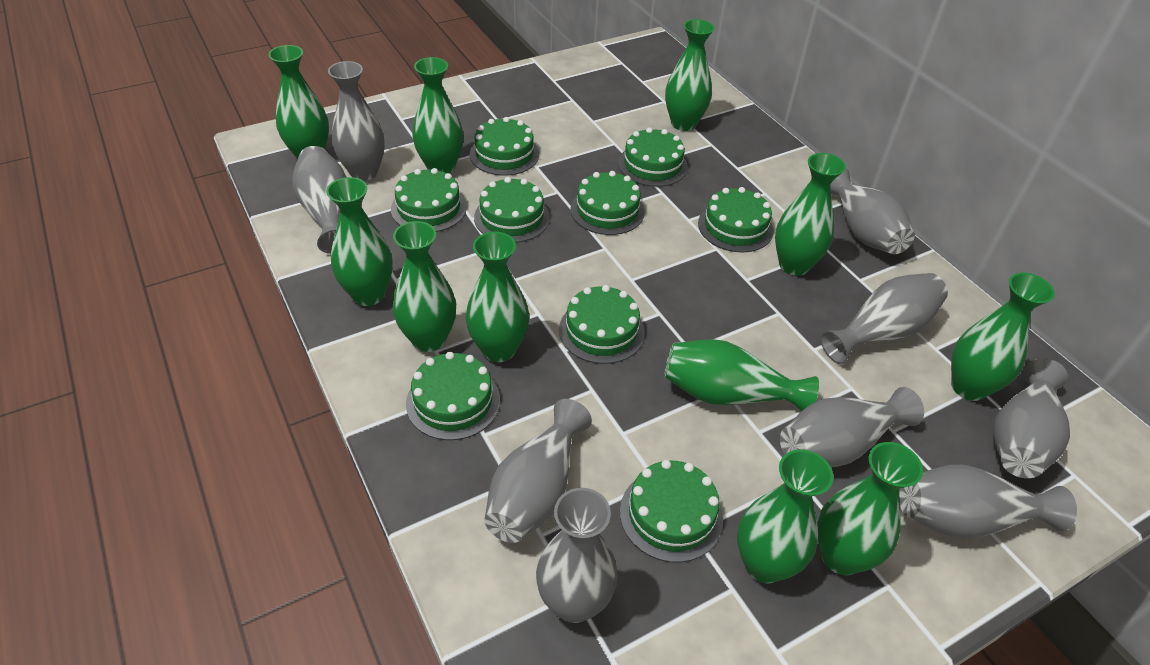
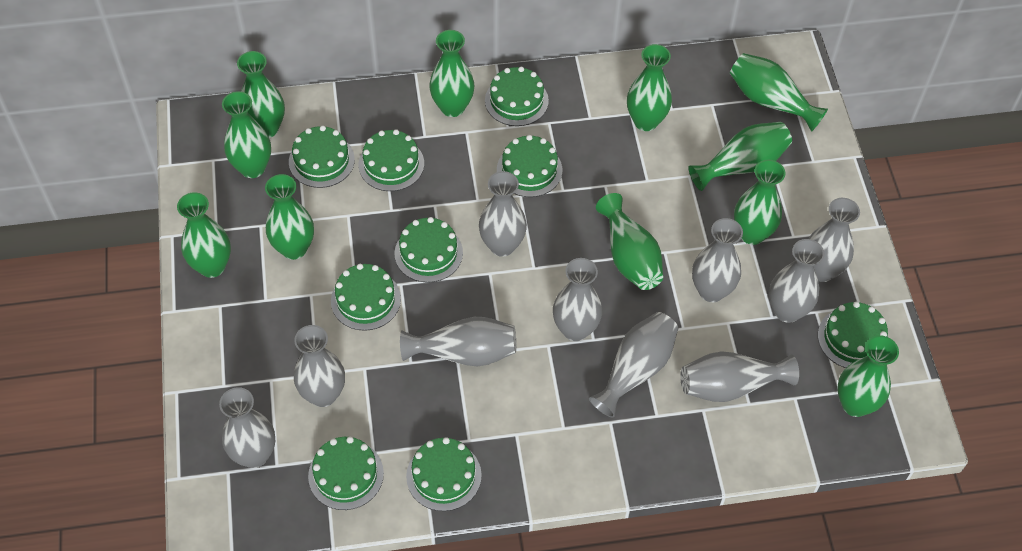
grey vase: [292,146,346,254] [328,61,385,181] [484,399,592,543] [536,488,618,623] [780,387,924,467] [820,273,948,364] [830,168,915,254] [899,465,1077,539] [993,358,1070,478] = 9 -> [219,387,275,468] [294,325,345,407] [400,317,516,366] [479,171,527,257] [553,258,602,341] [589,312,678,418] [680,351,799,402] [692,218,743,302] [769,239,824,323] [808,198,860,282] = 10

